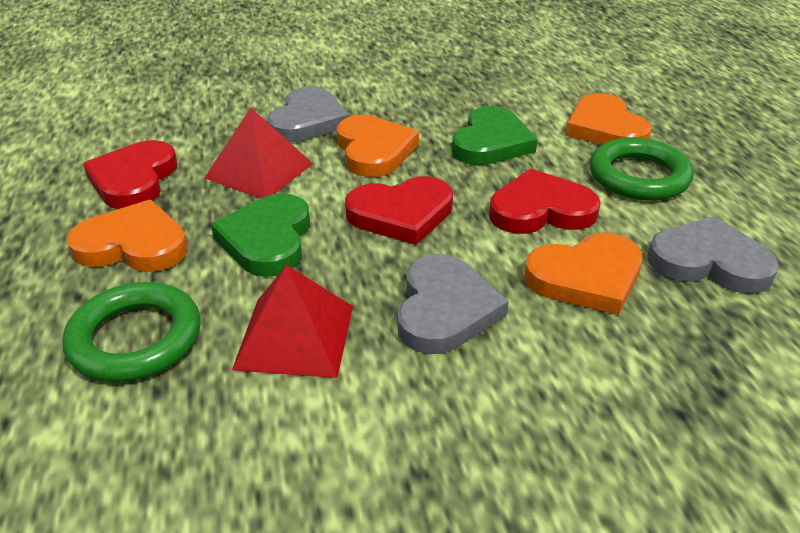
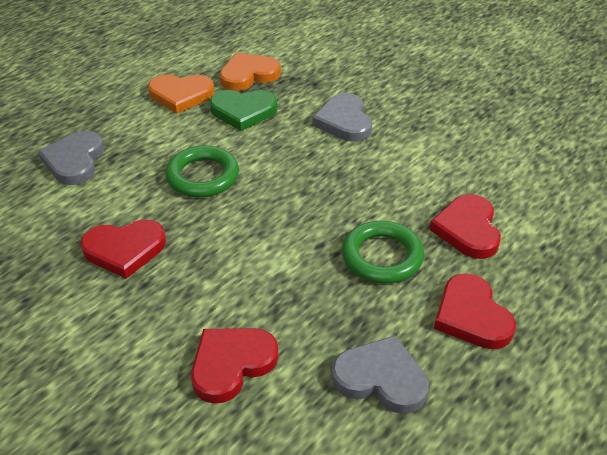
green heart: [211,193,310,277] [452,106,537,165] = 2 -> [210,90,277,131] = 1
orange heart: [67,200,188,272] [337,115,419,177] [524,232,642,315] [566,93,651,145] = 4 -> [148,74,214,114] [219,53,281,91] = 2
red heart: [83,140,178,209] [345,176,453,245] [489,169,601,234] = 3 -> [80,220,166,279] [191,328,279,404] [429,194,501,259] [434,273,516,349] = 4
red pyramid: [205,108,313,198] [232,265,353,378] = 2 -> none = 0

